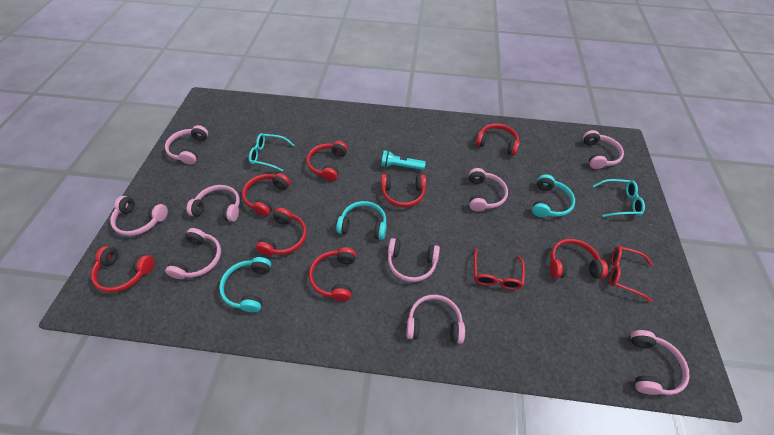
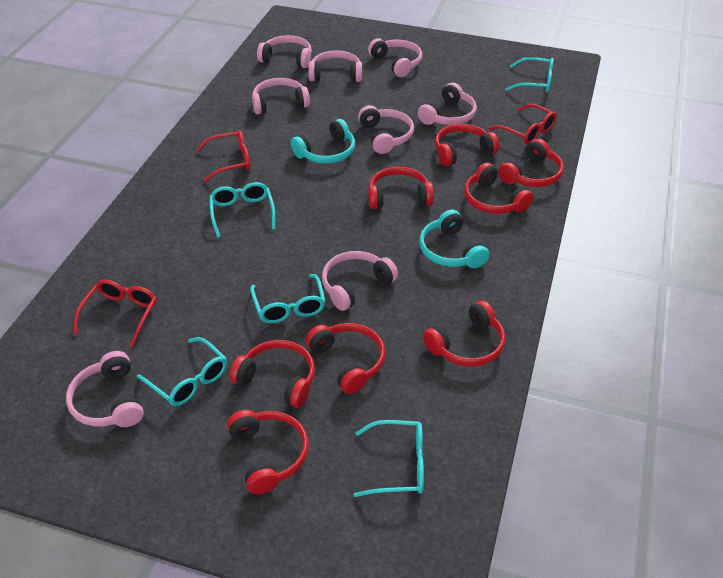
pink headphones: [110,196,168,236] [165,125,208,165] [165,228,221,279] [187,185,240,222] [388,238,440,282] [407,295,465,344] [469,168,508,211] [583,130,624,169] [631,330,689,395] = 9 -> [66,351,144,427] [252,78,310,114] [257,35,312,68] [308,50,362,82] [322,251,398,311] [358,105,414,154] [368,38,422,77] [418,83,477,125] = 8
red glasses: [474,249,525,290] [609,246,653,302] = 2 -> [73,279,157,347] [196,130,251,182] [489,104,557,145] = 3
turquoise flashlight: [381,150,426,170] = 1 -> none = 0
turquoise glasses: [249,133,294,172] [593,179,645,217] = 2 -> [137,337,227,406] [209,182,275,238] [250,274,325,323] [354,420,424,497] [505,57,554,93] = 5
turquoise headphones: [219,257,271,312] [336,201,387,240] [532,174,575,217] = 3 -> [291,119,355,164] [419,210,489,268] = 2

